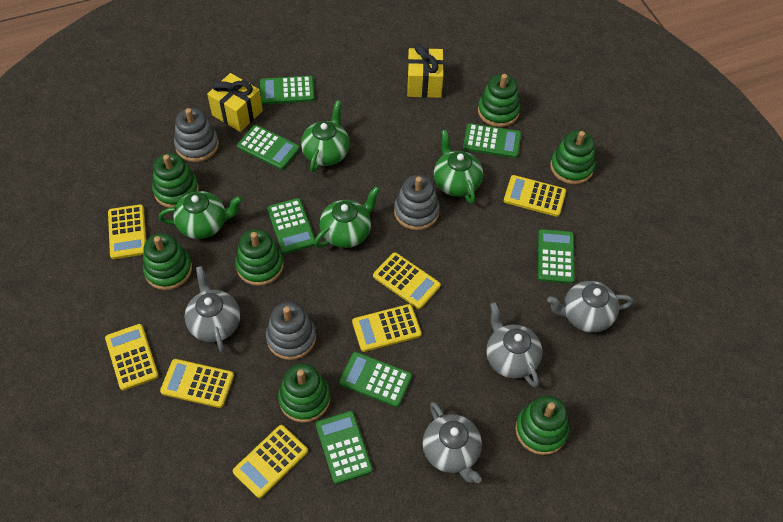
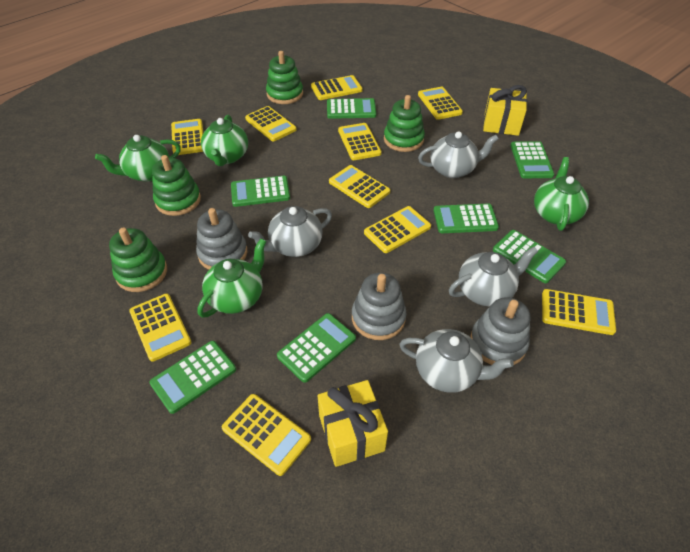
green stacking toy: [143,233,192,290] [152,153,199,208] [235,229,284,286] [278,363,330,423] [478,74,521,127] [515,395,569,455] [550,130,596,184] = 7 -> [109,228,167,292] [152,155,201,216] [266,51,303,104] [384,95,425,152] = 4
yellow calculator: [105,324,159,391] [108,204,146,259] [160,359,234,408] [233,425,308,498] [352,304,422,352] [373,252,441,309] [504,175,566,217] = 7 -> [129,294,191,362] [171,119,203,155] [222,394,311,476] [245,106,296,141] [311,75,363,100] [329,165,390,208] [338,123,382,160] [364,206,431,253] [418,87,463,120] [542,289,616,335] = 10

